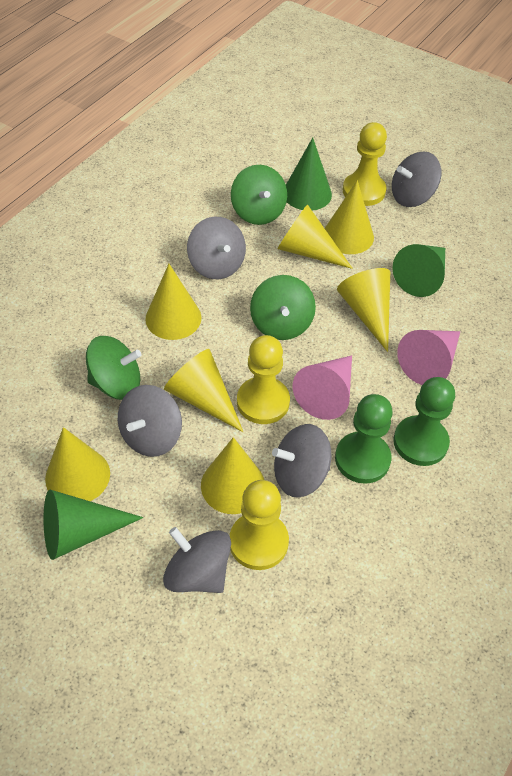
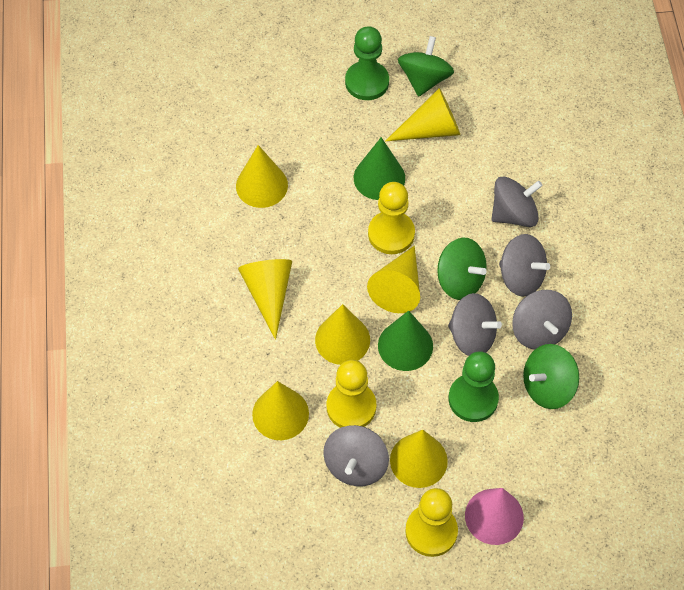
green cone: [44,490,143,560] [286,138,332,211] [393,244,445,297] = 3 -> [354,137,405,200] [378,310,433,371] = 2
pink cone: [293,356,352,420] [397,330,460,385] = 2 -> [465,488,524,545] = 1

